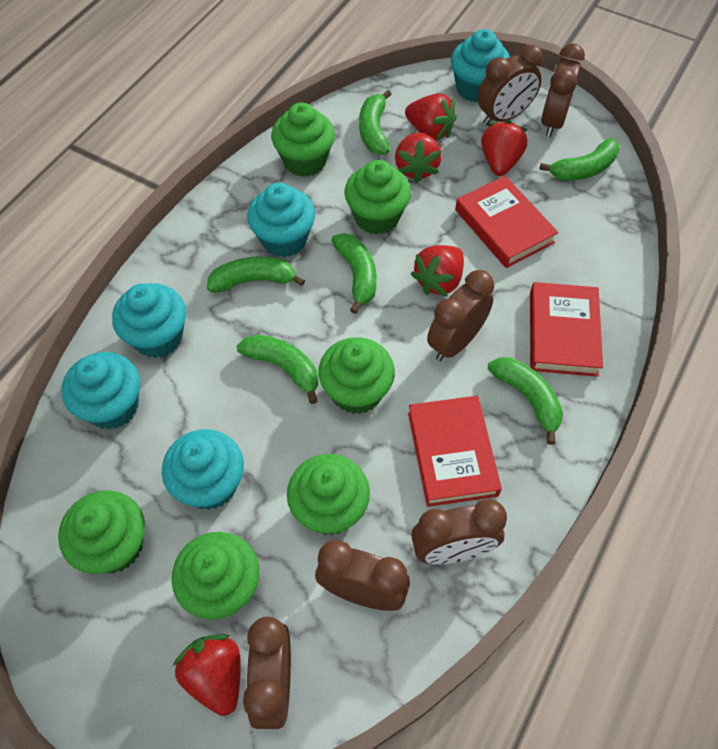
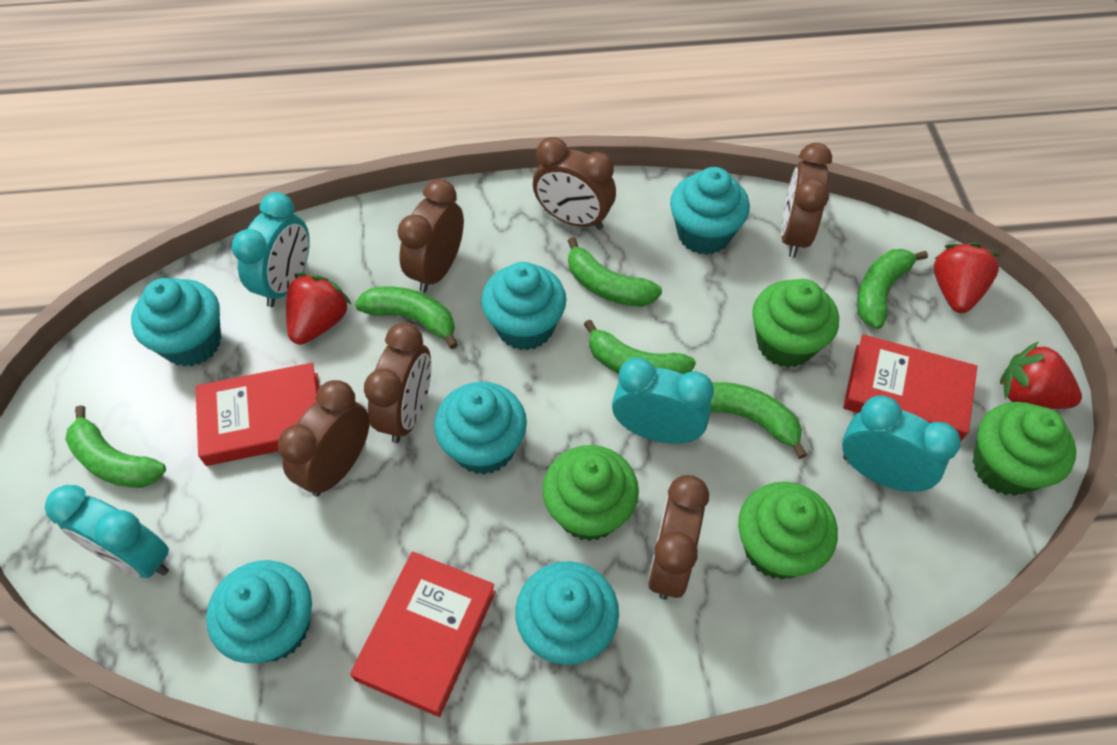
green cupcake: [58,490,145,574] [172,532,259,619] [271,102,335,177] [287,454,370,535] [318,337,395,414] [344,160,411,235] = 6 -> [542,445,639,541] [738,482,838,580] [752,279,839,368] [973,402,1076,496] = 4
red strawberry: [173,634,241,716] [395,132,442,183] [405,93,457,140] [411,245,464,297] [481,120,528,176] = 5 -> [286,273,351,345] [934,243,1001,313] [1000,341,1082,409] = 3
turquoise clock: none = 0 -> [45,485,169,578] [232,192,310,307] [612,358,714,444] [842,395,961,492] = 4
turquoise cupcake: [62,352,140,429] [112,283,186,358] [162,429,244,510] [247,183,315,257] [451,29,510,103] = 5 -> [131,278,221,367] [206,560,312,663] [434,382,527,475] [481,262,566,351] [515,561,619,665] [670,167,750,255] = 6

